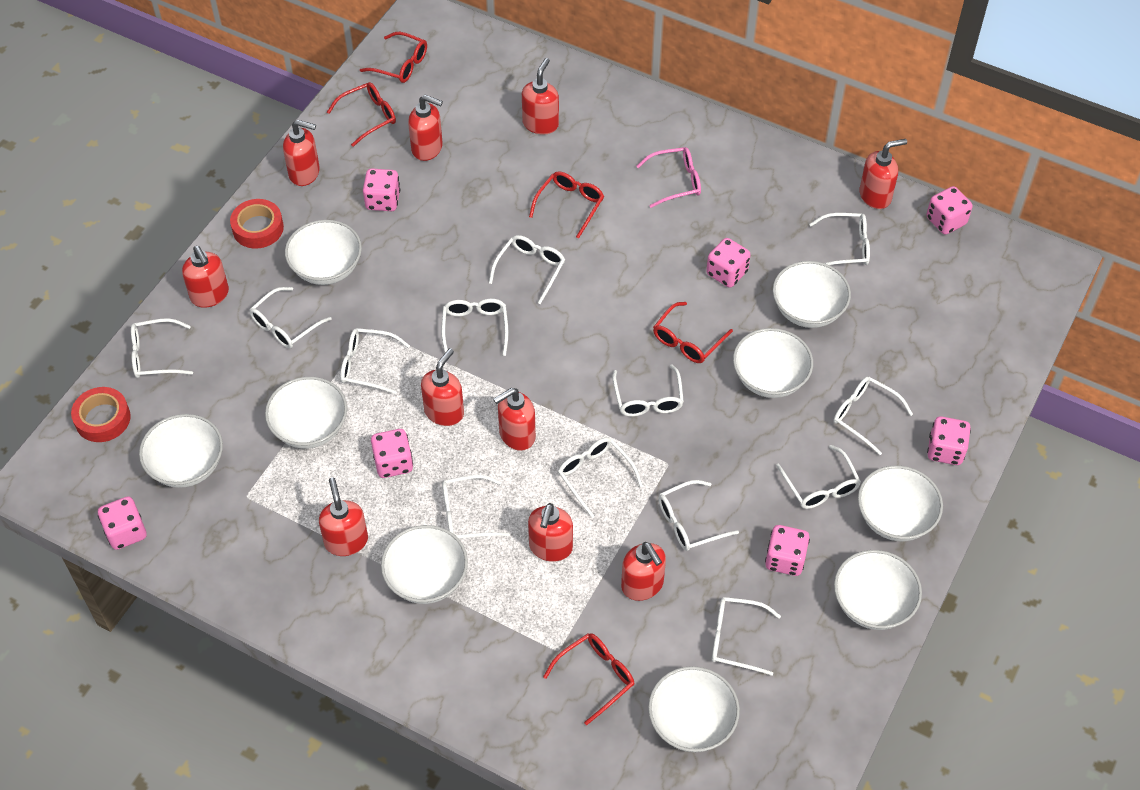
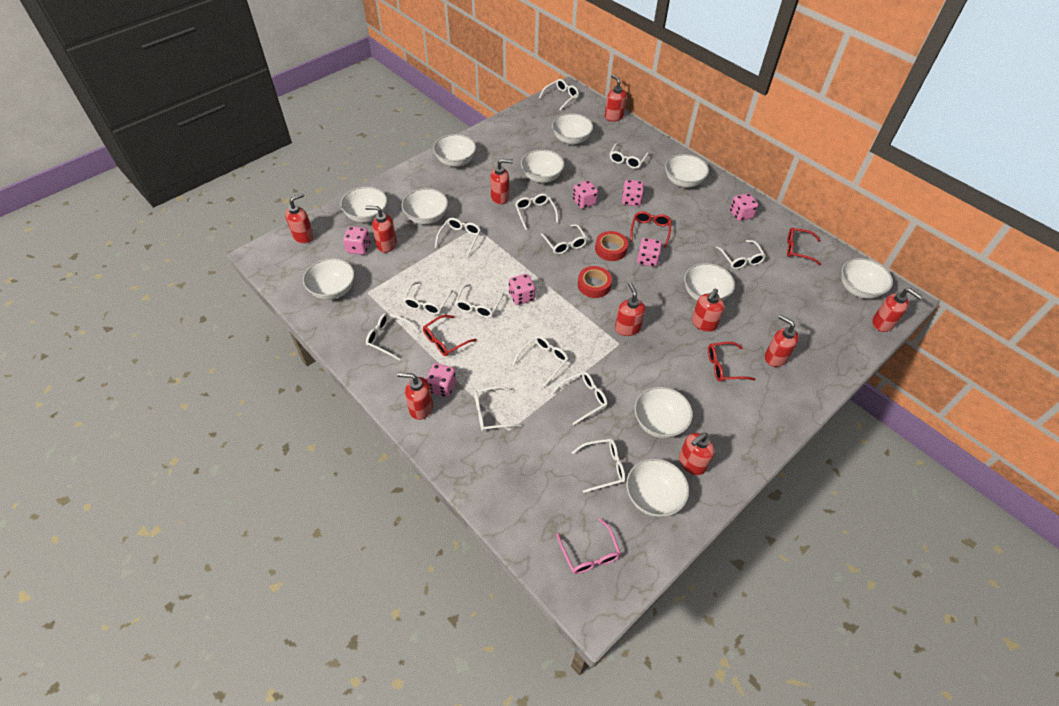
red glasses: [327,82,396,147] [360,32,427,83] [529,171,604,238] [543,633,634,725] [653,302,733,363] = 5 -> [423,315,477,356] [630,211,671,248] [708,342,755,382] [787,228,821,265] = 4
white bowl: [139,414,223,488] [265,377,347,449] [285,220,362,285] [381,525,468,604] [648,666,740,752] [733,328,813,398] [773,261,851,328] [834,550,922,630] [858,465,943,541] = 9 -> [303,258,355,300] [340,187,387,223] [402,188,448,225] [433,134,476,167] [521,149,564,183] [552,113,593,145] [626,459,689,517] [634,387,693,438] [665,154,709,188] [684,263,735,301] [841,258,893,299] = 11

